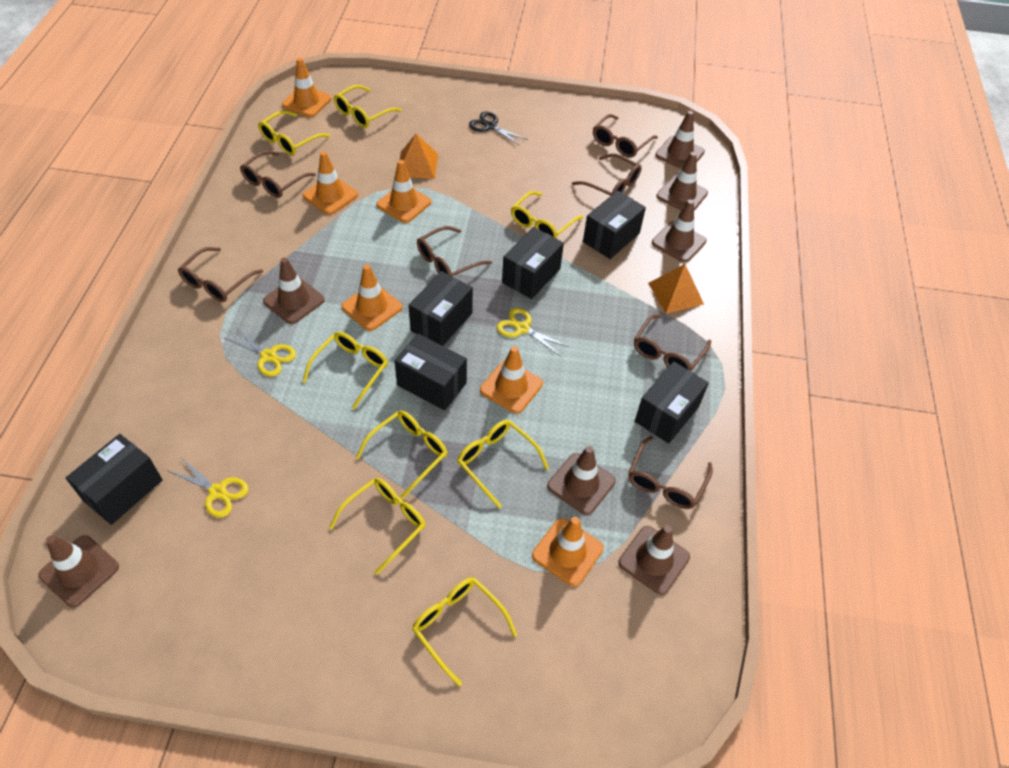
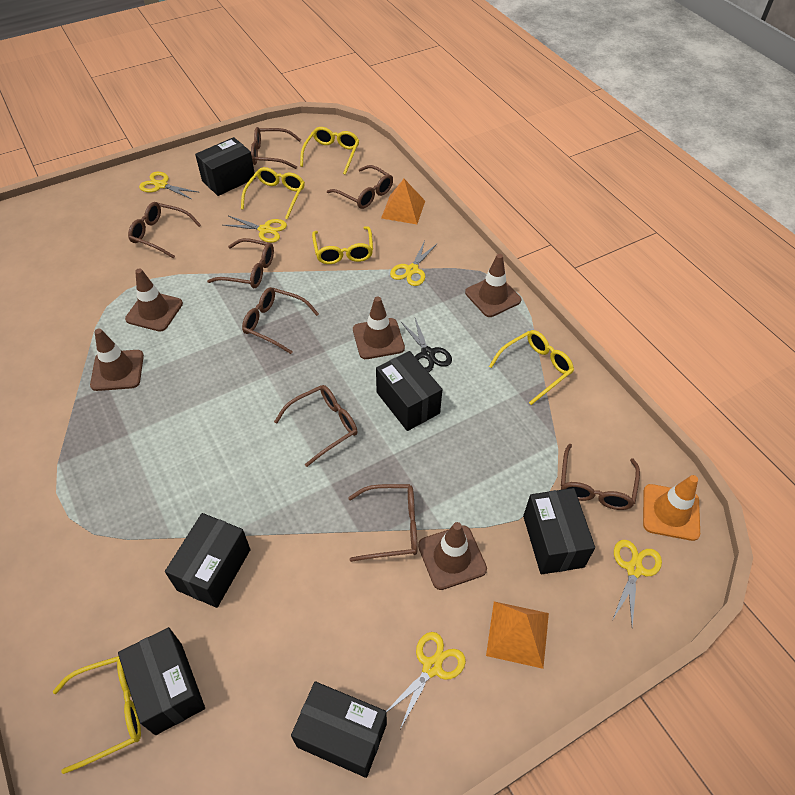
brown glasses: [178,247,263,302] [240,151,316,198] [417,226,492,276] [572,153,642,196] [593,114,658,158] [628,436,713,509] [634,314,711,371] = 7 -> [128,202,201,259] [207,238,274,288] [242,287,319,354] [251,127,301,169] [274,385,358,467] [327,165,393,209] [348,484,418,562] [561,444,640,510] = 8
brown traffic cone: [38,535,119,607] [263,258,325,324] [547,446,616,515] [618,525,690,595] [652,199,707,263] [655,111,705,169] [656,152,708,211] = 7 -> [90,329,144,391] [125,268,183,332] [353,296,405,359] [418,522,487,590] [465,254,521,317] = 5
orange traffic cone: [282,58,332,117] [303,151,358,215] [341,264,402,331] [376,160,431,223] [480,346,543,414] [532,517,604,587] = 6 -> [643,475,700,541] = 1
yellow glasses: [258,110,330,155] [302,332,388,410] [329,478,426,575] [334,85,402,128] [356,411,448,499] [412,577,517,686] [457,420,549,508] [511,191,583,239] = 8 -> [53,656,141,774] [241,167,305,220] [300,127,359,175] [312,226,373,264] [489,330,574,405] = 5
yellow scissors: [168,458,249,518] [224,327,296,377] [497,308,570,357] = 3 -> [139,172,200,199] [223,216,287,243] [386,632,466,729] [390,240,438,286] [613,540,662,626] = 5

